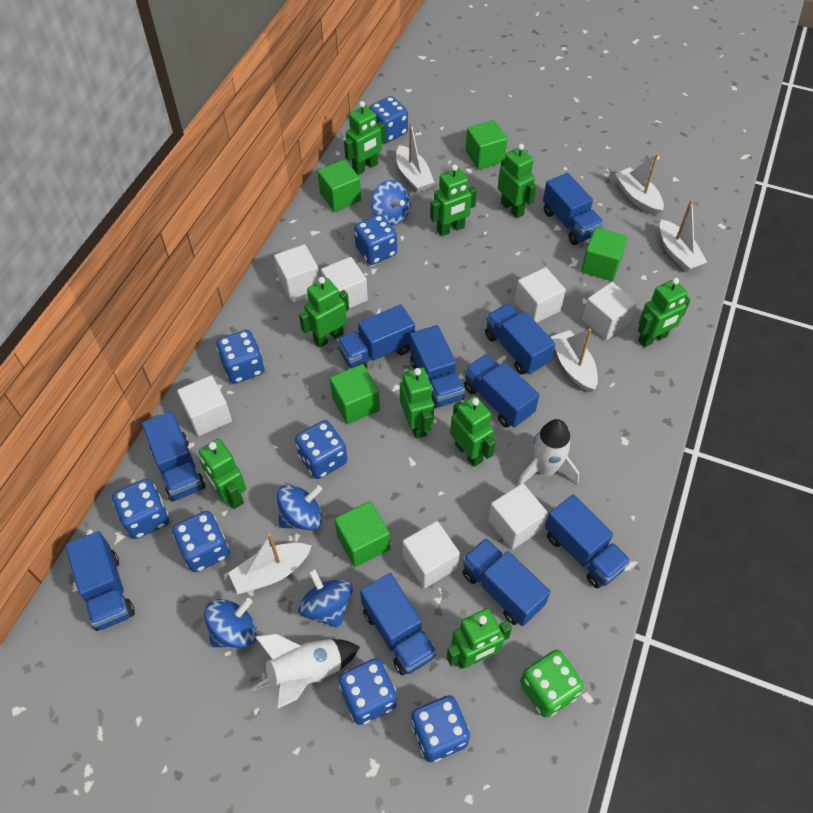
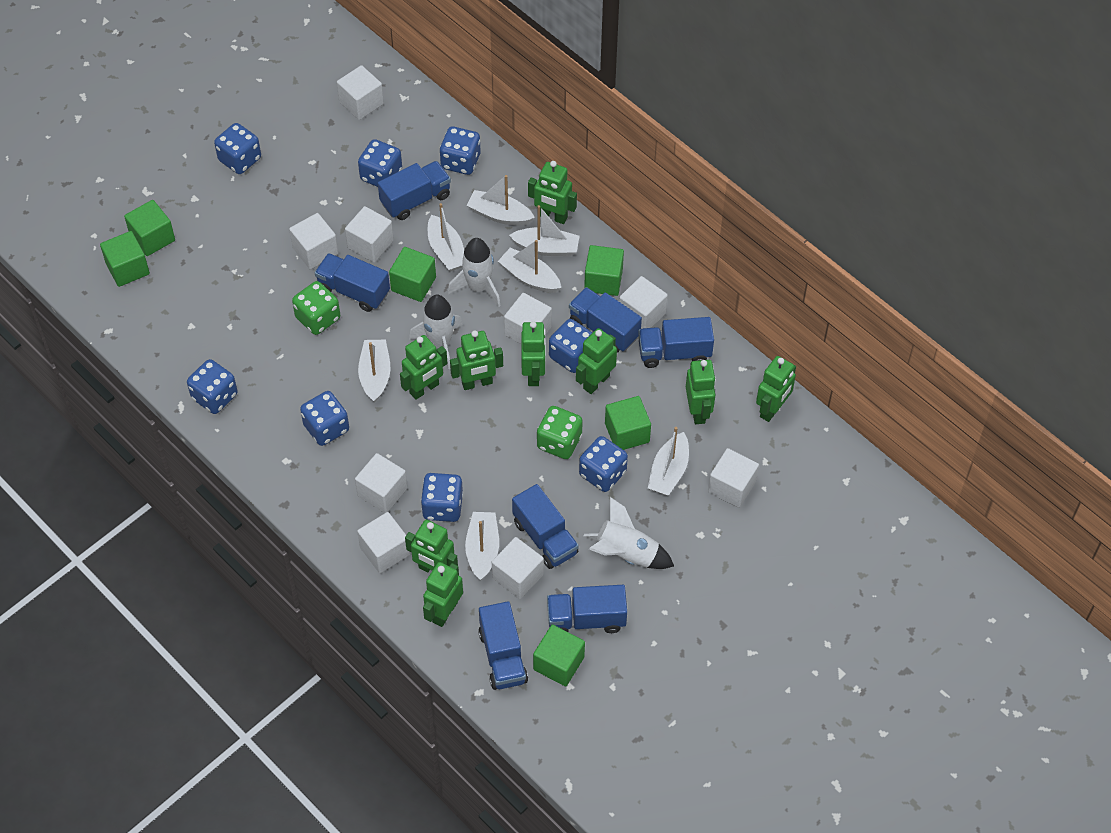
blue spinning top: [204,598,257,648] [277,484,323,530] [298,569,353,628] [371,180,411,226] = 4 -> none = 0
blue truck: [65,531,135,631] [142,411,206,502] [337,305,415,369] [360,573,437,675] [410,325,465,409] [462,538,551,626] [464,354,539,428] [485,303,555,375] [543,173,604,245] [545,495,631,588] = 10 -> [315,253,390,312] [378,161,451,220] [478,601,528,690] [512,484,579,569] [547,585,627,633] [569,287,642,353] [638,317,714,368] = 7
green cube: [317,159,361,212] [330,364,380,424] [334,501,390,567] [466,120,508,170] [581,228,628,281] = 5 -> [100,231,150,287] [124,200,175,256] [389,247,436,302] [533,624,585,686] [584,245,624,296] [605,396,651,450] = 6
green dice: [520,650,584,718] = 1 -> [292,281,340,335] [537,406,583,459] = 2
white boat: [228,533,312,594] [396,122,434,192] [551,328,598,392] [615,153,664,216] [660,200,707,272] = 5 -> [358,340,391,402] [428,203,464,272] [465,512,499,580] [467,175,535,225] [498,240,561,293] [509,205,580,257] [648,427,689,496] = 7
white cube: [177,375,232,436] [274,244,319,299] [321,257,368,308] [402,521,460,588] [488,483,548,550] [515,267,566,323] [582,282,637,340] = 7 -> [289,213,338,270] [337,65,384,120] [345,206,394,263] [355,453,407,513] [357,512,410,573] [492,537,544,599] [504,293,552,344] [619,276,668,329] [708,448,759,508] = 9
white rocket: [251,633,360,709] [517,419,579,486] = 2 -> [409,295,463,369] [448,238,501,307] [584,497,674,569] = 3

